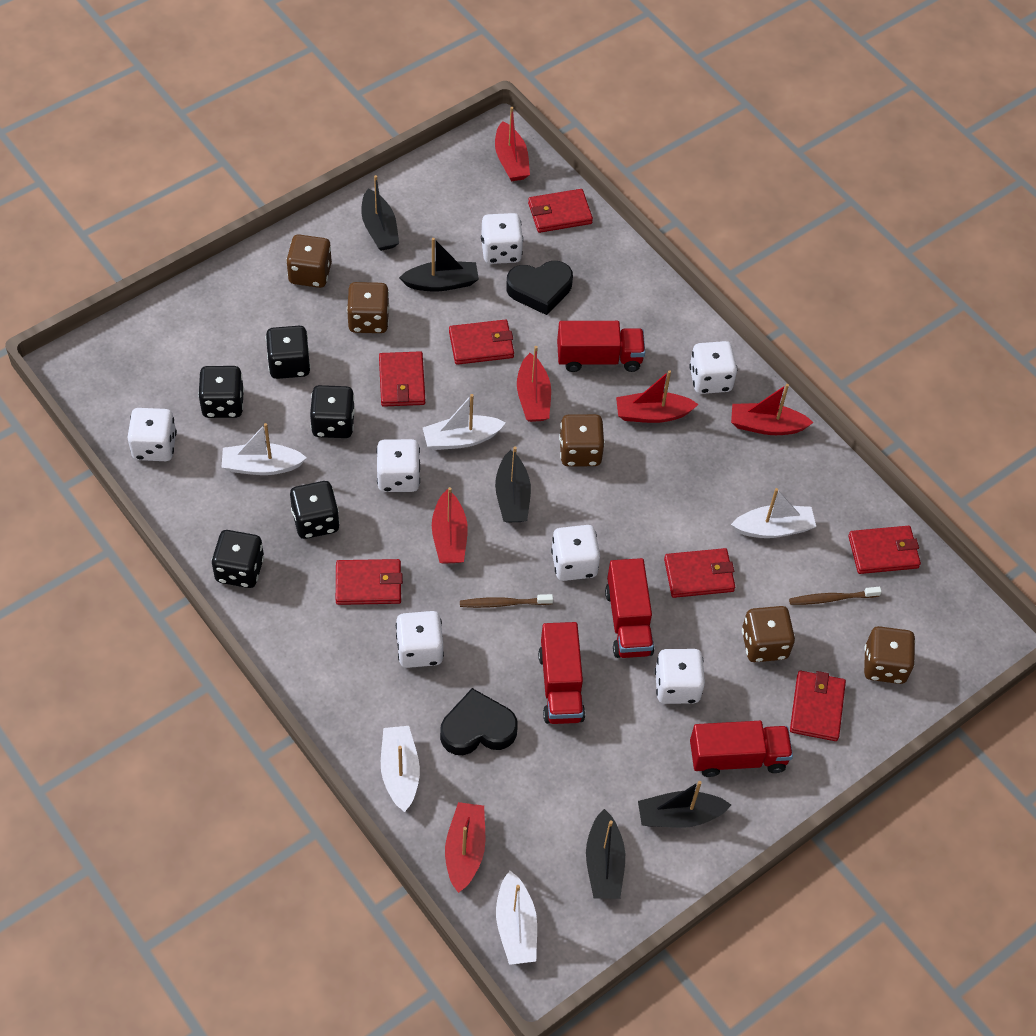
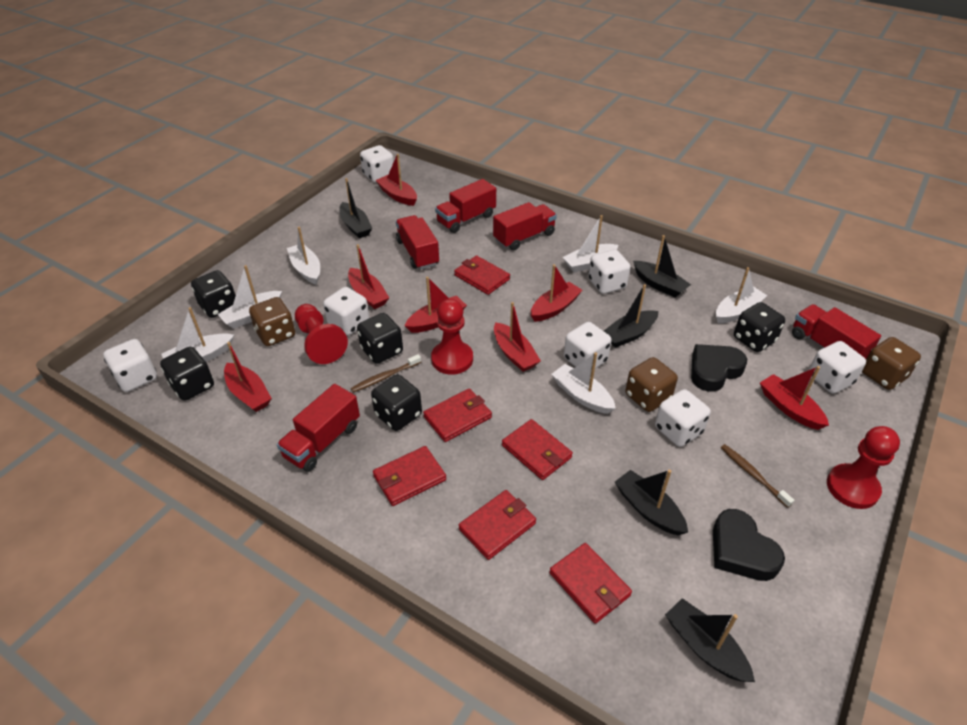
brown dice: [286,234,332,288] [347,282,390,333] [559,414,605,466] [742,606,795,662] [864,626,915,684] = 5 -> [249,297,295,346] [625,357,678,412] [862,337,921,390] = 3
red boat: [432,487,468,564] [445,802,485,893] [495,107,530,181] [517,346,551,422] [616,370,698,423] [731,384,814,435] = 6 -> [224,342,272,412] [348,244,389,309] [376,154,417,206] [405,277,467,333] [494,302,541,372] [531,264,582,322] [760,366,829,430] = 7
red pawn: none = 0 -> [295,304,348,364] [431,299,473,375] [827,426,900,509] = 3
red truck: [538,622,585,724] [557,321,645,372] [605,558,654,658] [690,721,793,777] = 4 -> [277,384,360,472] [396,215,439,269] [435,179,496,233] [493,202,557,250] [792,304,881,359] = 5
red wallet: [336,559,403,605] [379,351,425,407] [449,320,514,365] [528,189,593,233] [664,548,735,598] [790,671,846,741] [848,526,921,574] = 7 -> [373,446,446,506] [423,388,492,442] [454,255,510,295] [459,490,536,560] [502,419,573,480] [550,543,632,624] = 6
white boat: [221,423,307,475] [381,726,420,812] [423,394,506,450] [496,871,537,965] [731,488,816,538] = 5 -> [161,307,234,362] [218,265,282,329] [287,227,320,285] [552,352,616,414] [562,215,619,272] [716,267,768,323] = 6

